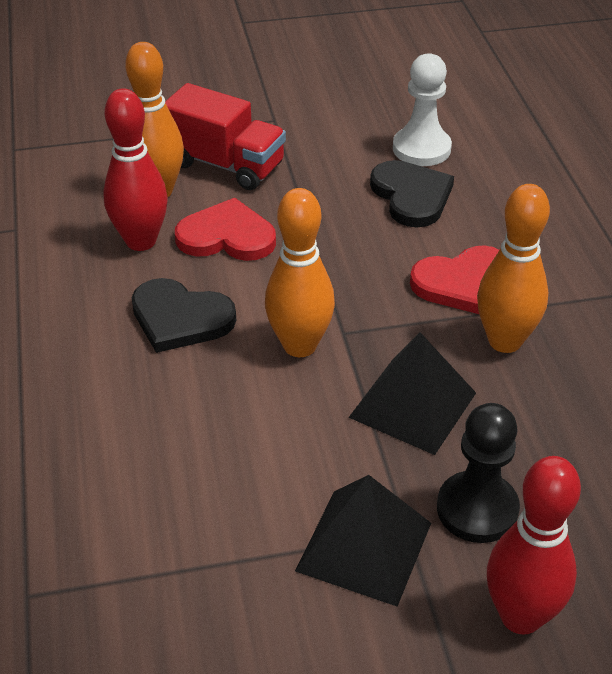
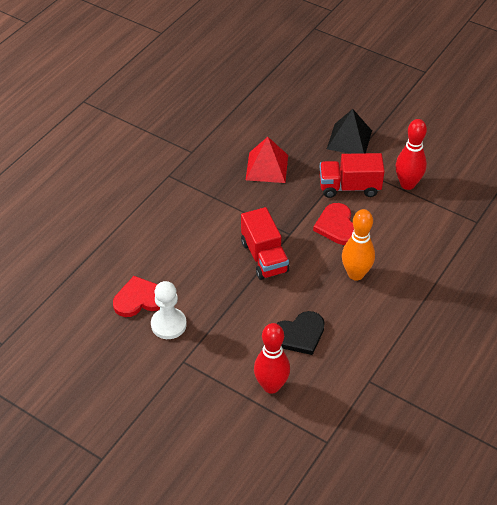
black heart: [132,278,236,353] [370,160,454,227] = 2 -> [276,311,325,355] = 1
black pawn: [437,403,520,543] = 1 -> none = 0
black pyramid: [295,475,431,607] [348,332,476,455] = 2 -> [327,109,372,154] = 1
orange bowling pin: [125,42,184,197] [265,188,335,357] [477,184,550,353] = 3 -> [342,209,375,281] = 1
red pyramid: none = 0 -> [246,137,288,183] = 1
red truck: [165,83,286,190] = 1 -> [241,207,289,280] [320,153,385,198] = 2

